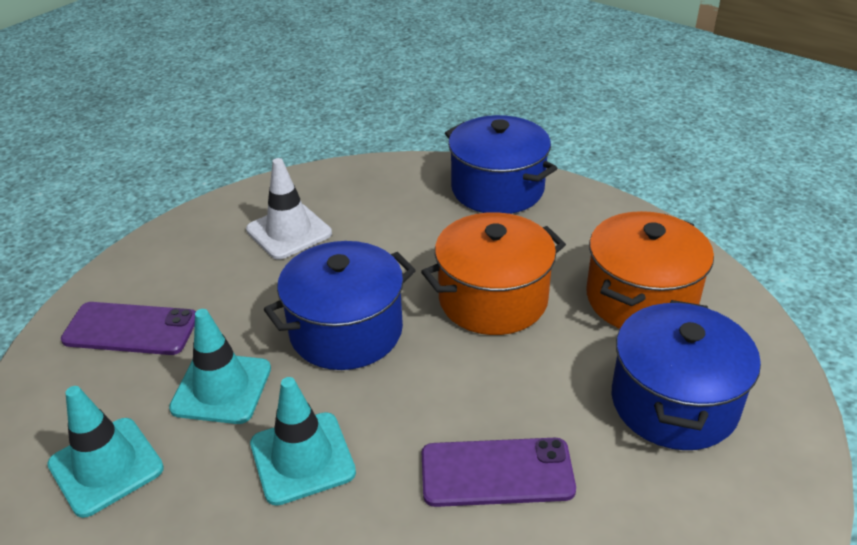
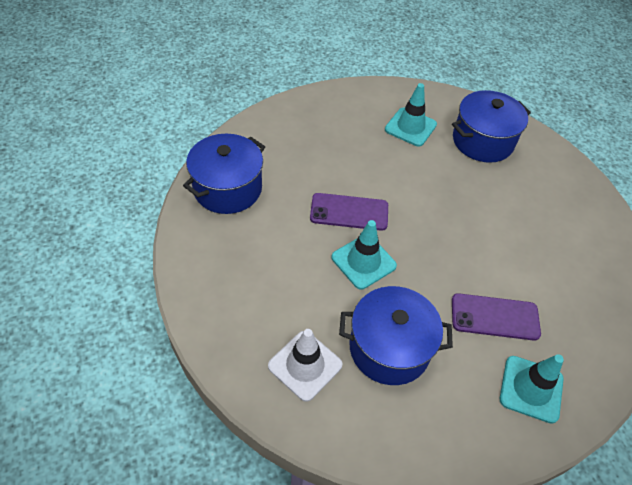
orange pot: [421,212,566,335] [587,211,714,329] = 2 -> none = 0

